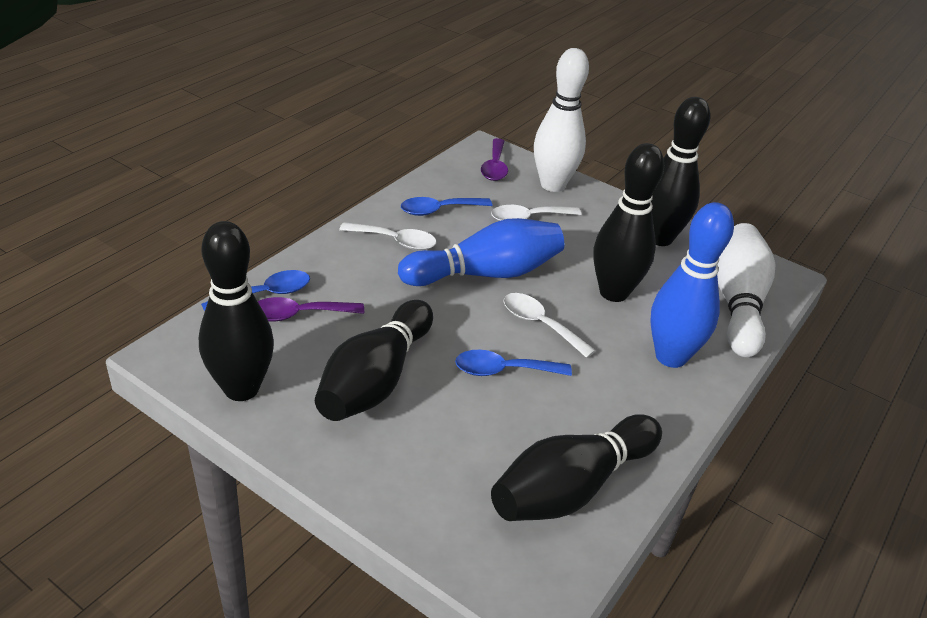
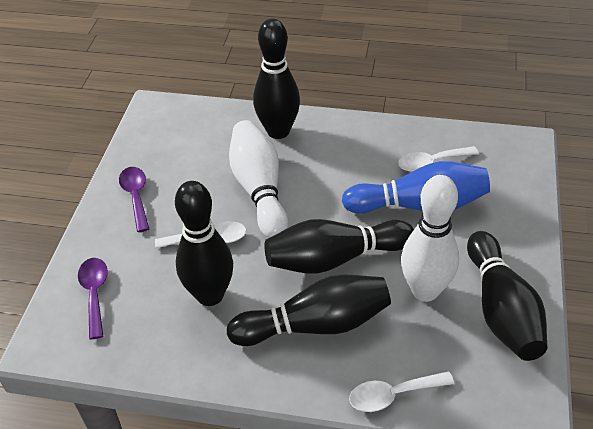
blue bowling pin: [398,218,564,286] [651,202,734,368] = 2 -> [342,161,490,214] = 1
blue spoon: [201,270,310,311] [401,197,492,216] [455,350,572,376] = 3 -> none = 0

